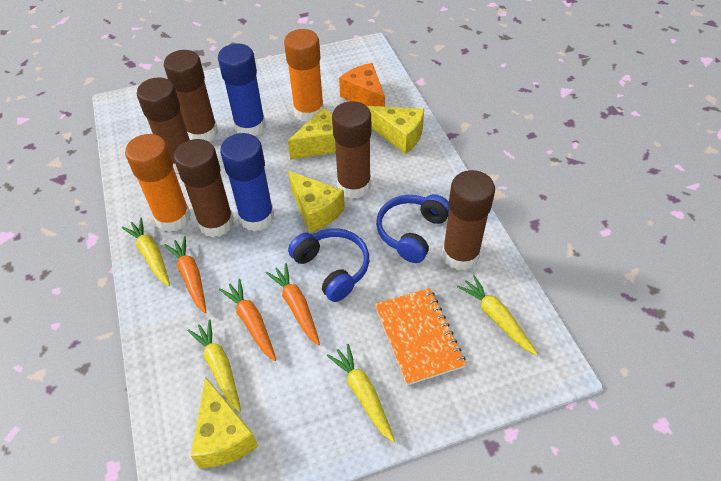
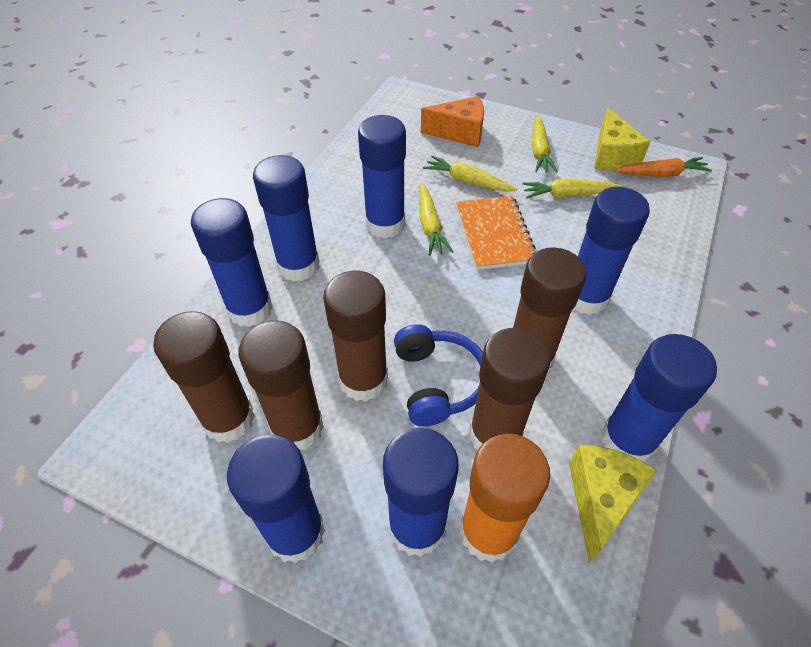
blue glue stick: [218,44,266,136] [220,133,274,232] = 2 -> [191,198,273,327] [227,434,325,563] [253,155,320,282] [358,115,406,239] [383,428,459,557] [573,187,650,315] [601,334,717,462] = 7
blue headphones: [288,228,369,302] [376,194,450,263] = 2 -> [394,324,483,426] = 1
orange carrot: [164,236,206,313] [219,279,276,361] [266,263,320,346] = 3 -> [615,157,712,177] = 1
orange glue stick: [125,134,191,232] [284,29,324,122] = 2 -> [460,434,550,563] = 1
yellow cheese: [191,377,258,468] [288,108,336,160] [288,171,345,233] [367,106,424,154] = 4 -> [569,445,657,563] [594,108,650,170] = 2

